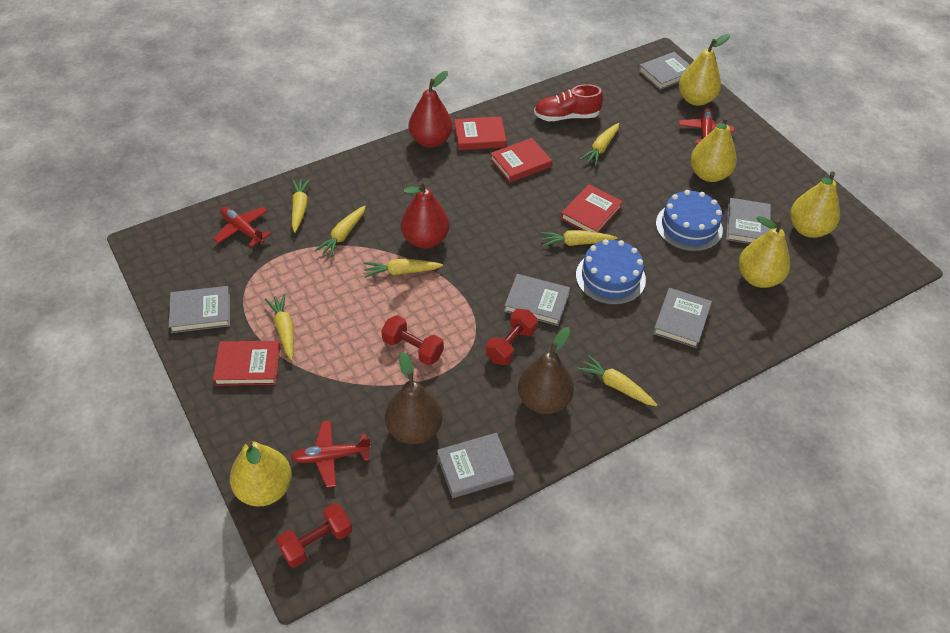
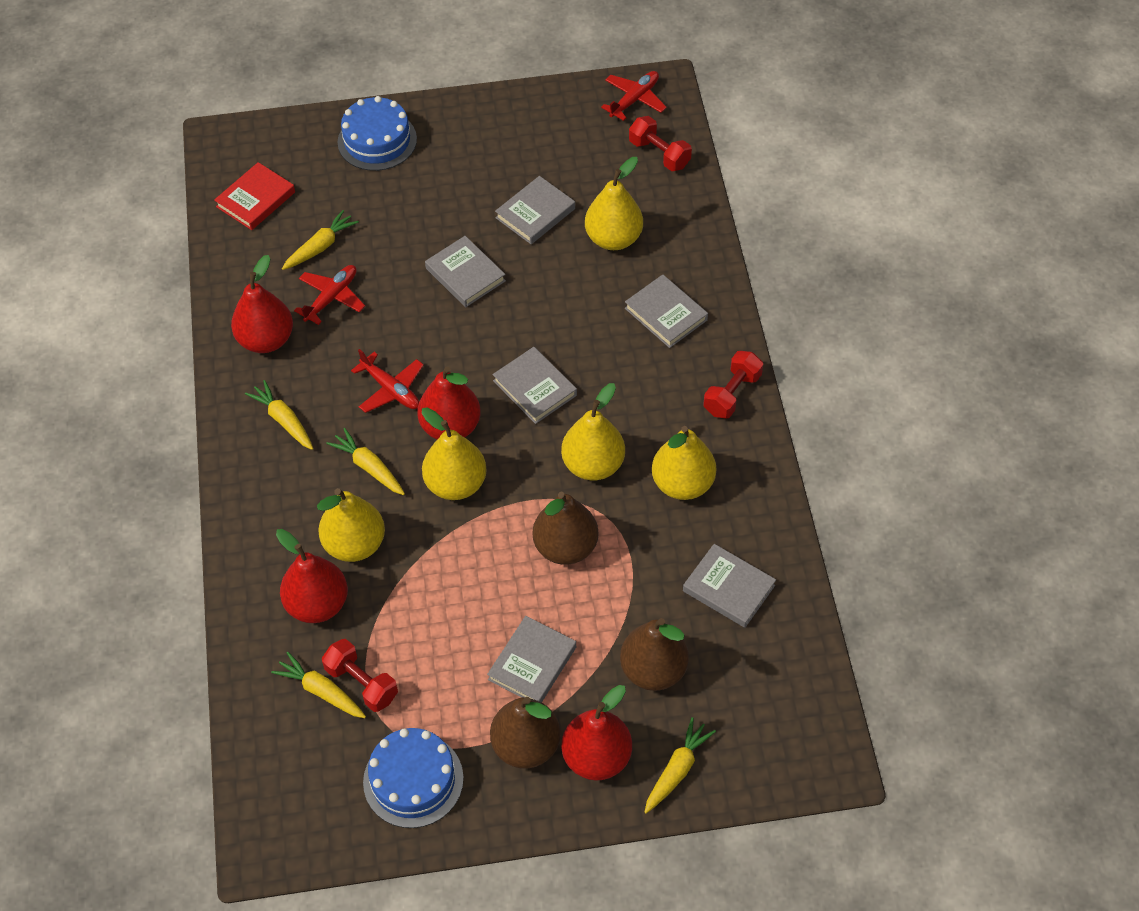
brown pear: [385,352,443,444] [518,327,574,414] = 2 -> [490,697,561,769] [533,492,599,565] [620,618,689,691] = 3
red book: [213,341,280,386] [454,116,506,150] [490,138,552,183] [561,184,623,233] = 4 -> [214,162,295,230] = 1
red pear: [401,181,449,248] [409,71,453,148] = 2 -> [231,255,293,353] [276,529,348,623] [417,366,481,440] [562,685,632,780] = 4
red shoe: [534,84,603,121] = 1 -> none = 0
yellow carrot: [265,294,294,360] [292,179,310,233] [315,206,366,258] [364,259,443,278] [540,230,617,247] [577,355,657,406] [580,123,619,166] = 7 -> [245,380,313,450] [271,652,366,718] [282,210,359,270] [326,428,405,495] [645,717,716,814] = 5

